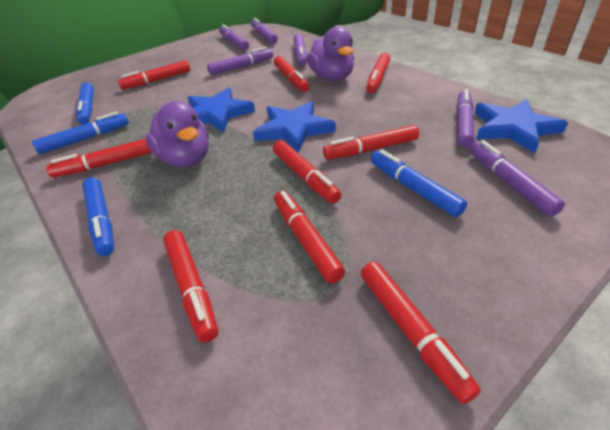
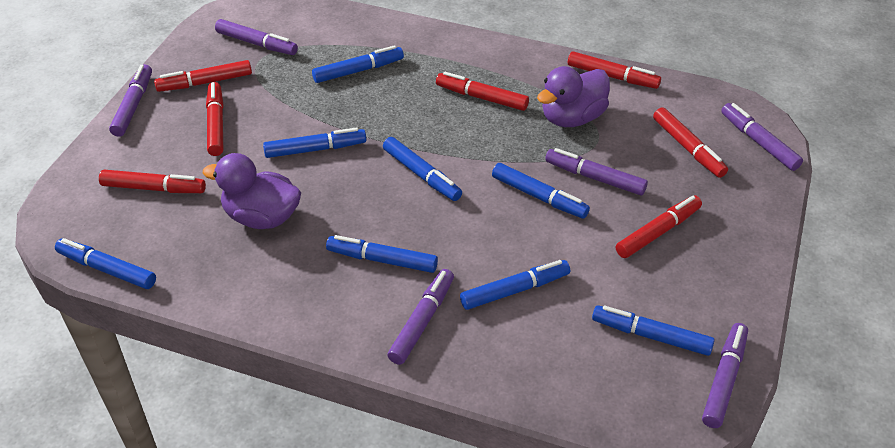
blue marker: [32,112,129,154] [76,82,94,124] [82,177,114,256] [370,149,467,217] = 4 -> [55,238,156,289] [263,127,366,158] [312,45,404,83] [326,235,438,273] [383,137,462,201] [460,260,570,310] [492,163,590,219] [592,305,715,356] = 8
blue star: [187,88,255,132] [253,101,336,153] [475,99,568,154] = 3 -> none = 0
red marker: [46,139,152,178] [118,61,190,90] [163,230,218,342] [273,140,341,204] [274,56,309,92] [274,191,345,283] [323,125,419,160] [361,261,481,404] [366,53,390,93] = 9 -> [99,170,206,193] [154,60,252,92] [206,82,224,156] [436,72,529,111] [568,51,661,89] [616,195,702,258] [653,107,728,178] = 7

